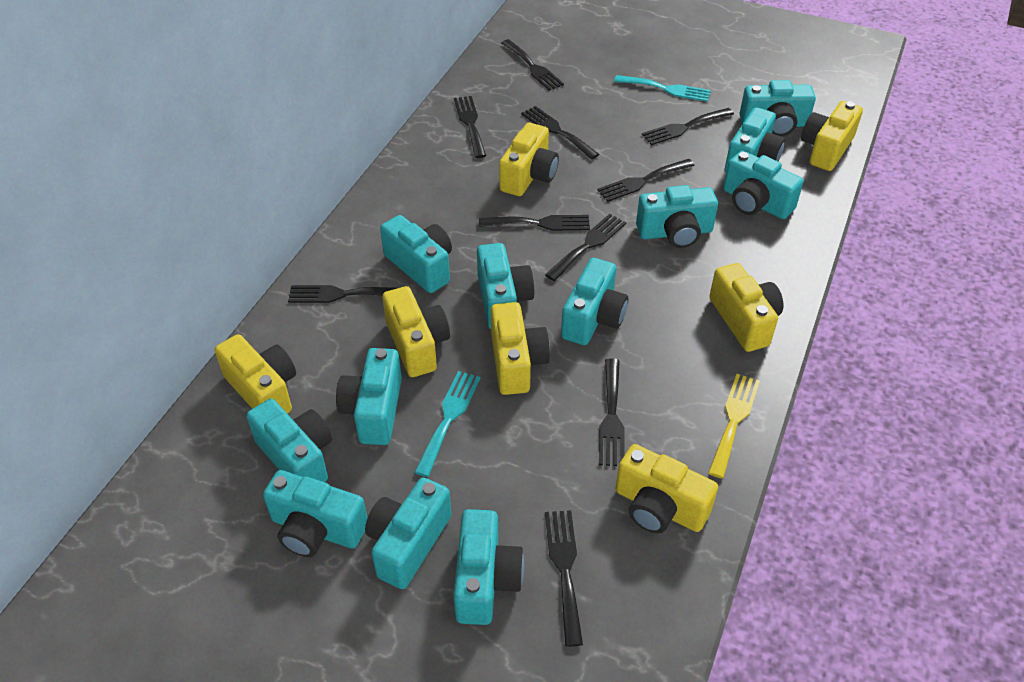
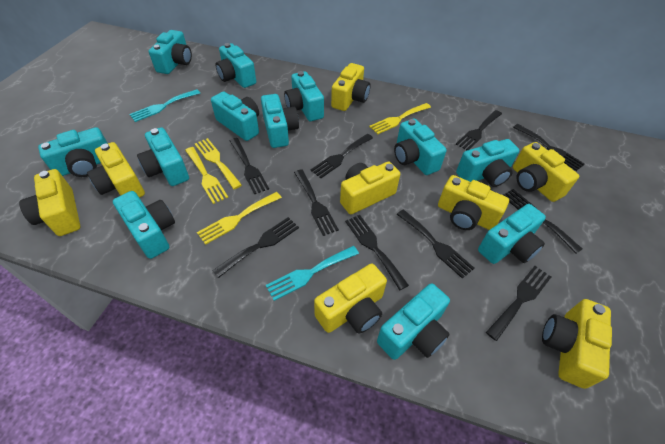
yellow camera: [215,334,296,414] [382,286,450,377] [491,302,550,395] [499,123,559,196] [615,444,718,534] [709,263,783,352] [801,101,863,171] = 7 -> [19,169,81,236] [87,142,145,198] [314,264,387,334] [331,63,371,111] [340,162,400,214] [438,175,509,230] [513,142,579,202] [542,299,612,389] = 8
yellow fork: [708,374,760,478] = 1 -> [185,147,228,204] [195,138,242,189] [197,192,282,245] [369,103,431,134] = 4

